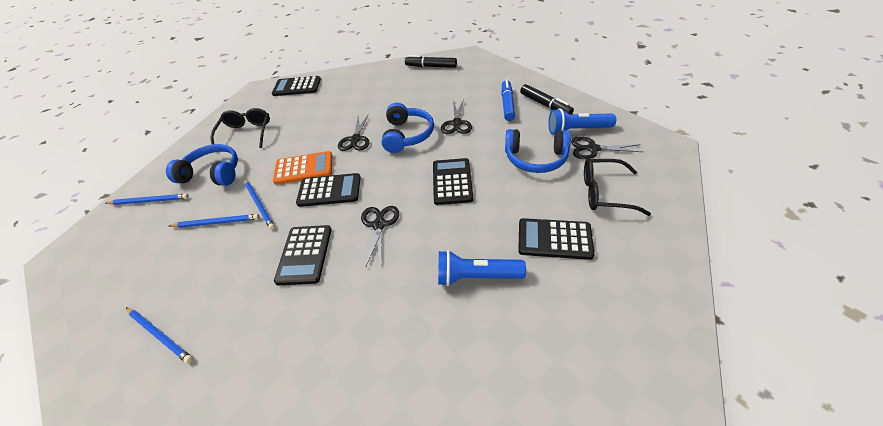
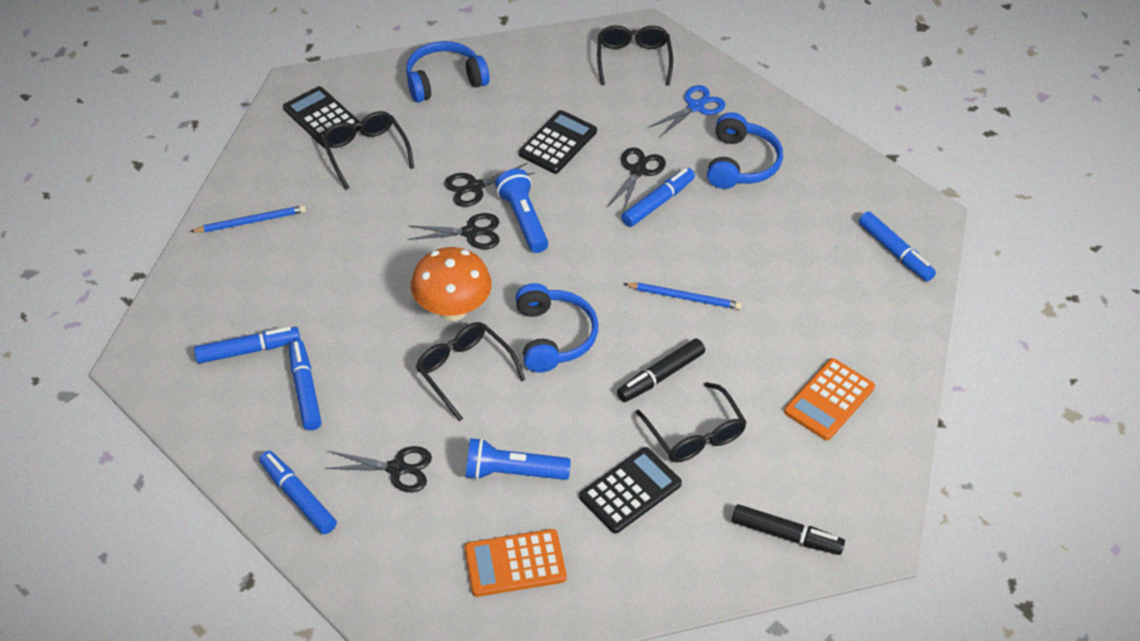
black calculator: [272,76,321,96] [274,225,331,285] [296,173,361,207] [433,158,473,205] [518,218,595,260] = 5 -> [283,86,360,148] [519,110,597,174] [579,447,682,533] = 3
black glasses: [211,108,270,148] [584,158,651,216] = 2 -> [321,111,414,190] [416,322,525,421] [597,25,673,86] [636,382,747,462] = 4
blue marker: [501,79,515,121] = 1 -> [194,327,300,364] [259,451,337,534] [289,339,322,430] [621,168,695,227] [859,211,936,281] = 5
blue pencil: [106,194,189,205] [126,307,193,364] [169,214,259,228] [244,179,275,230] = 4 -> [190,205,306,232] [623,283,742,310] = 2
blue scissors: none = 0 -> [648,85,726,137] = 1
orange calculator: [273,151,333,185] = 1 -> [464,529,567,597] [784,358,875,440] = 2
orange mushroom: none = 0 -> [411,247,492,321] = 1

